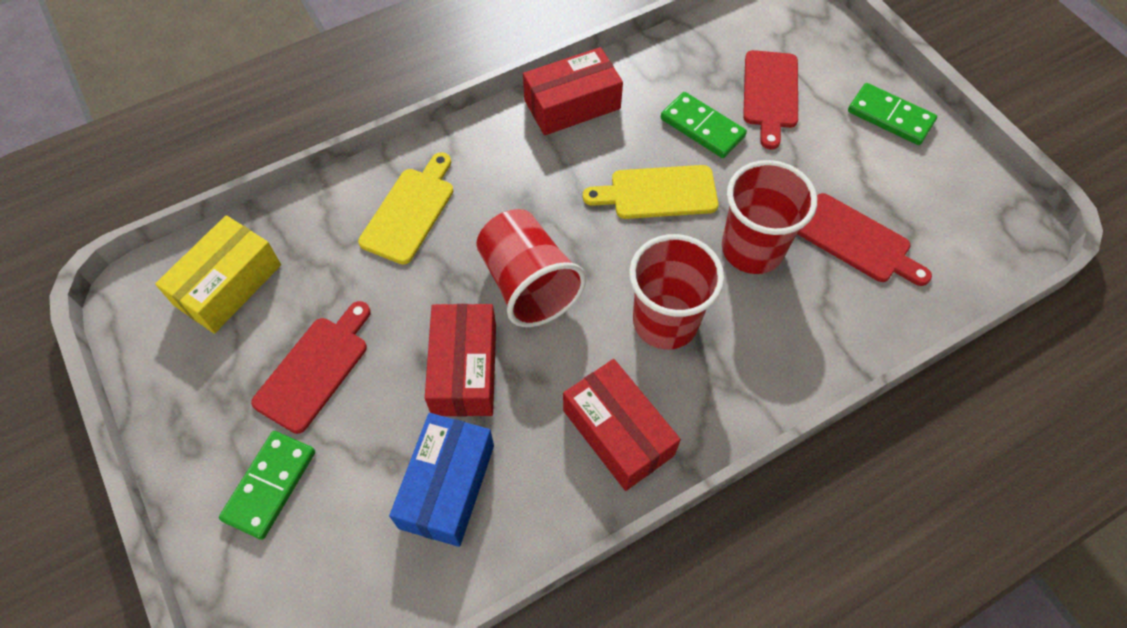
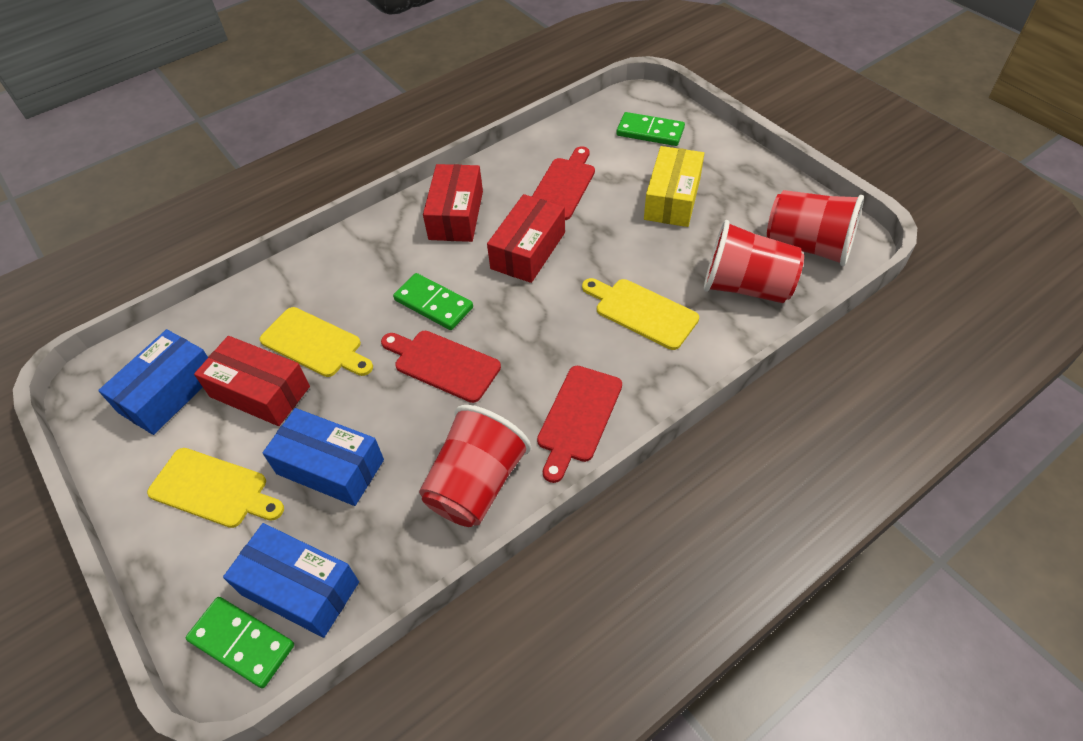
blue box: [389,413,494,547] = 1 -> [98,329,208,435] [223,523,359,638] [262,408,384,506] = 3
yellow cutting board: [358,152,453,265] [583,165,719,219] = 2 -> [147,448,284,528] [259,307,373,377] [582,278,699,350] = 3

